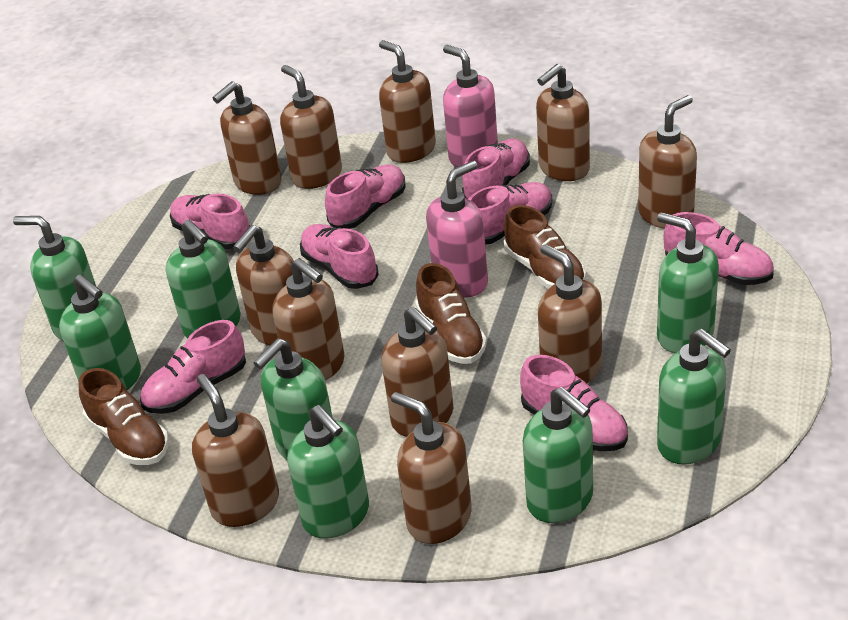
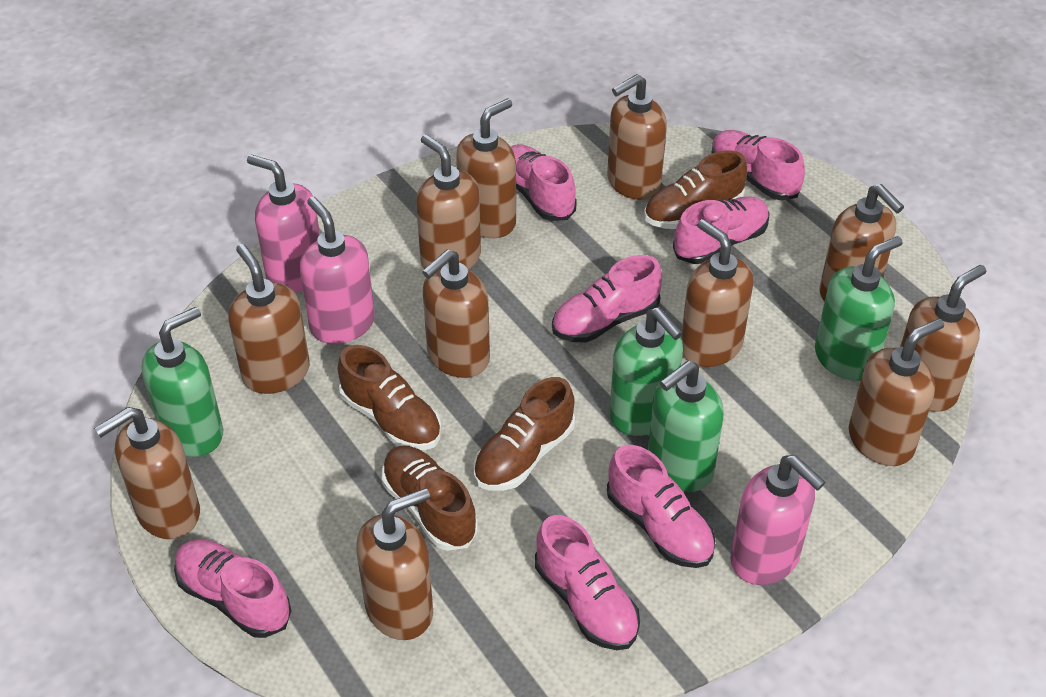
brown shoe: [79,368,169,465] [415,263,487,364] [504,205,586,289] = 3 -> [338,345,441,450] [382,446,478,551] [474,377,575,491] [644,150,747,229] = 4
green soap dispenser: [13,216,96,340] [59,274,141,390] [166,220,241,338] [254,338,333,460] [287,405,369,539] [523,387,593,523] [657,212,719,353] [657,329,731,465] = 8 -> [141,307,223,457] [610,307,683,436] [648,360,724,492] [815,236,903,381] = 4
pink shoe: [140,320,246,414] [170,194,250,249] [300,224,379,289] [325,164,406,229] [462,139,530,199] [469,182,552,244] [520,355,628,451] [663,212,774,285] = 8 -> [174,539,292,638] [511,144,577,221] [535,515,640,650] [552,255,662,342] [607,445,716,568] [673,196,770,264] [711,130,805,200] = 7
pink soap dispenser: [426,160,488,298] [443,45,498,167] = 2 -> [247,154,320,293] [300,197,375,344] [730,455,825,585] = 3

